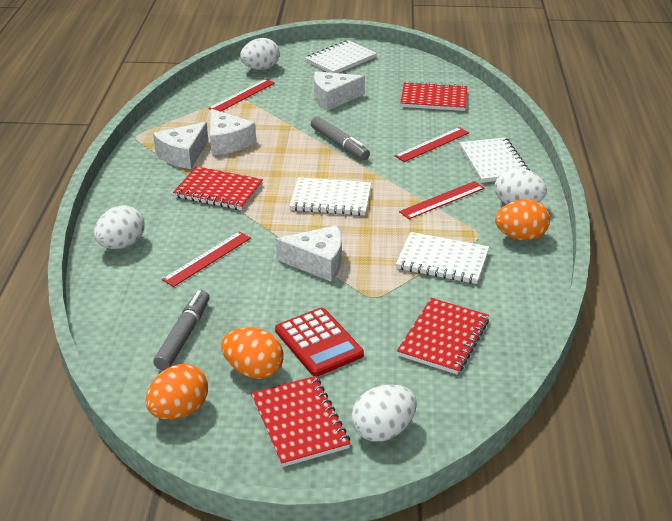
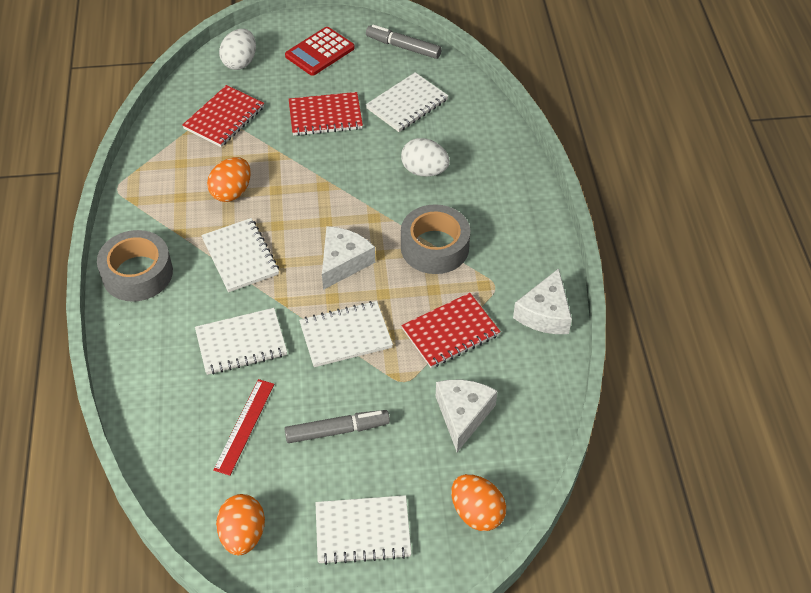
grey tape: none = 0 -> [97,230,173,302] [401,204,470,274] = 2
red notebook: [173,166,263,210] [251,376,350,467] [397,298,489,374] [400,81,467,111] = 4 -> [182,85,264,147] [289,92,363,136] [401,293,501,368] = 3
red ruler: [162,231,251,287] [208,79,275,112] [395,127,469,162] [399,181,485,219] = 4 -> [213,379,274,476] = 1
white cheese: [153,122,208,169] [210,109,256,155] [276,225,342,281] [314,71,365,111] = 4 -> [322,226,375,290] [436,380,497,452] [513,268,572,334] = 3
white egg: [94,205,145,249] [240,38,280,70] [351,385,417,442] [495,168,547,204] = 4 -> [219,29,256,70] [401,138,450,176] = 2
white notebook: [290,177,371,216] [305,40,377,73] [396,232,489,284] [460,137,530,183] = 4 -> [195,308,287,375] [201,218,279,292] [299,301,393,367] [316,495,411,565] [365,72,448,132] = 5

